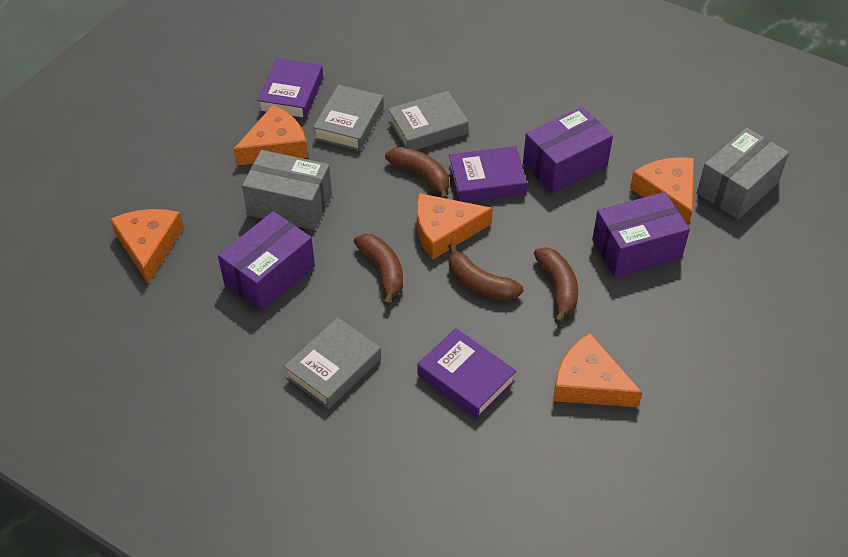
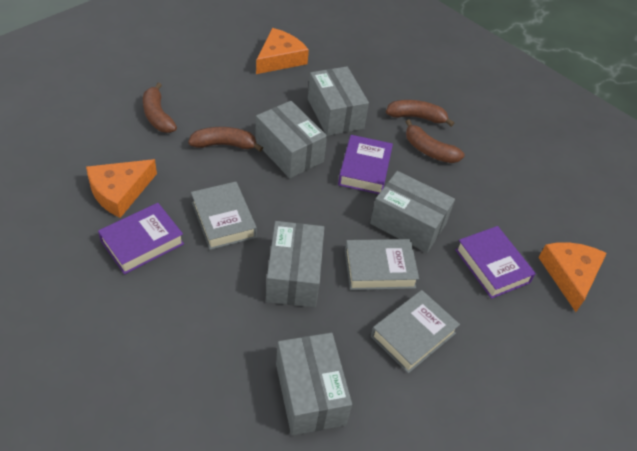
grey box: [242,150,332,230] [697,127,789,219] = 2 -> [255,101,327,178] [266,221,324,308] [276,332,352,436] [308,66,369,136] [370,171,455,253] = 5
orange cheese: [110,209,184,284] [233,105,308,166] [417,193,493,260] [553,333,642,407] [630,157,694,226] = 5 -> [86,159,157,218] [256,28,309,74] [538,242,607,312] = 3
purple box: [218,211,315,312] [523,107,613,193] [592,192,690,278] = 3 -> none = 0

